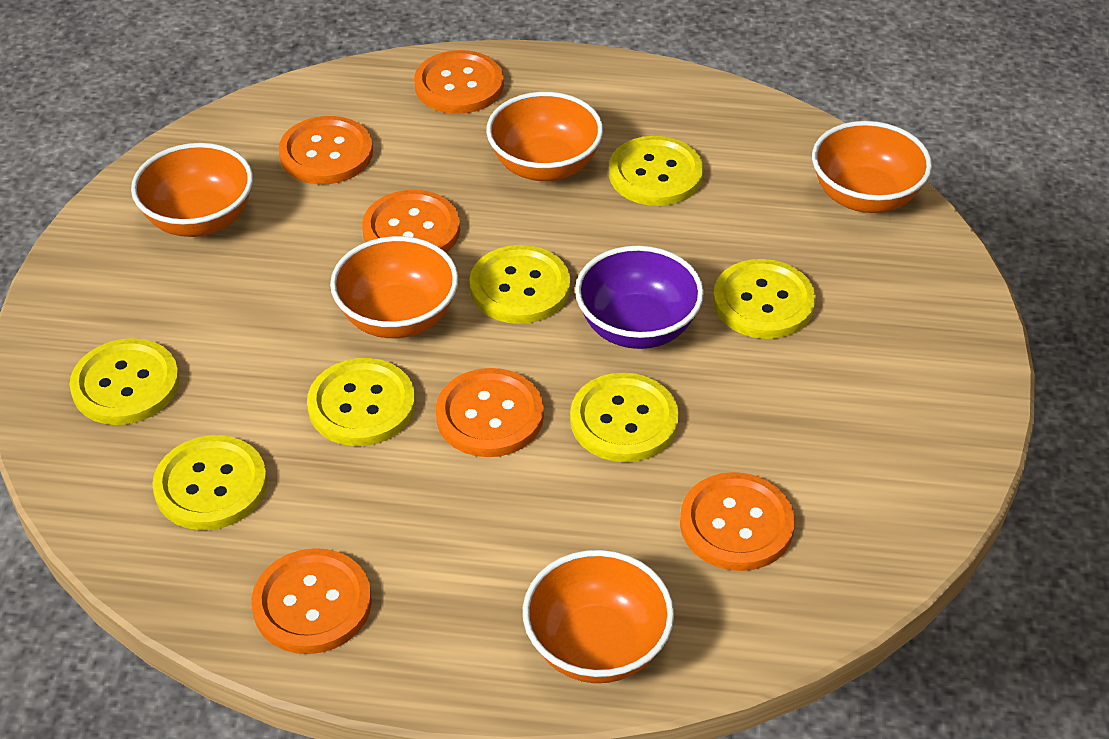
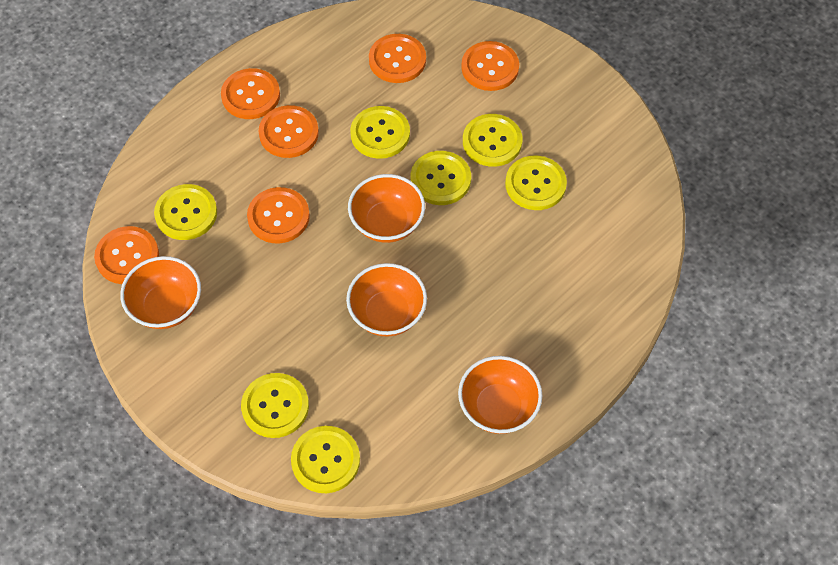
orange bowl: [131,143,253,237] [330,236,458,338] [486,92,603,181] [523,550,674,683] [812,121,932,213] = 5 -> [120,256,201,329] [346,263,427,337] [348,174,425,243] [458,356,542,434] = 4
purple bowl: [575,246,704,349] = 1 -> none = 0

